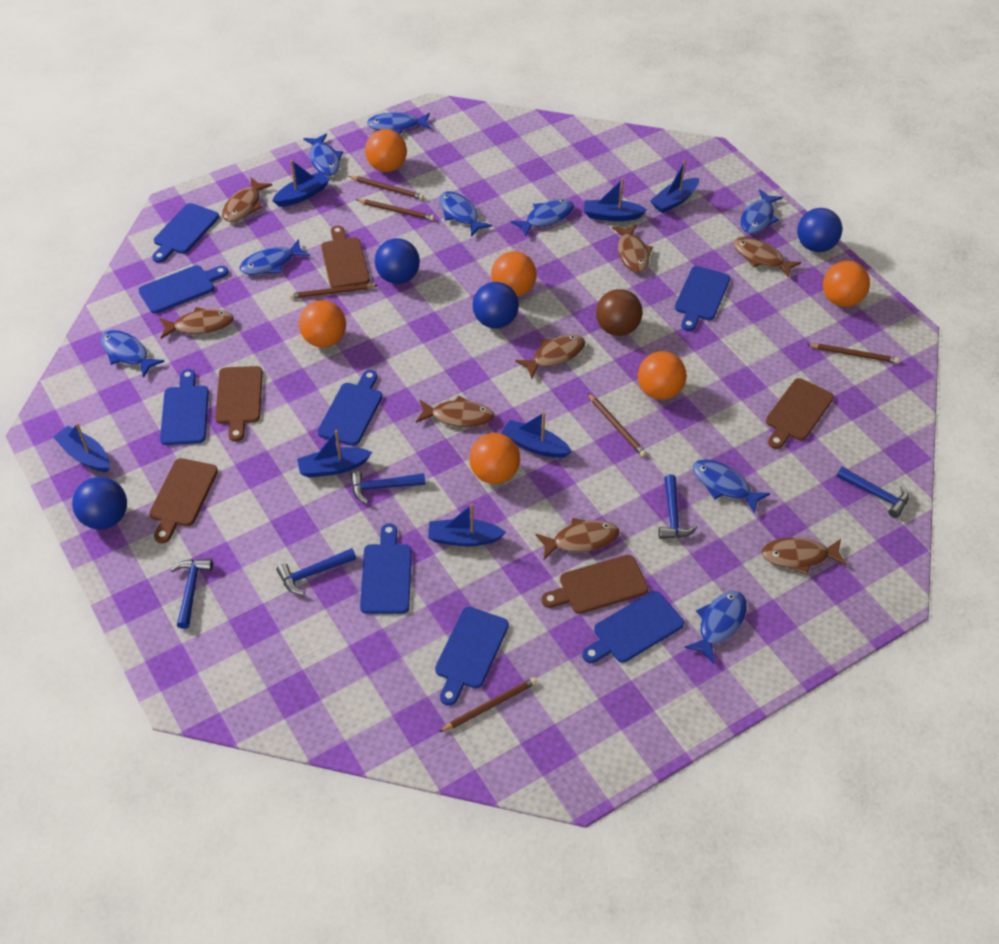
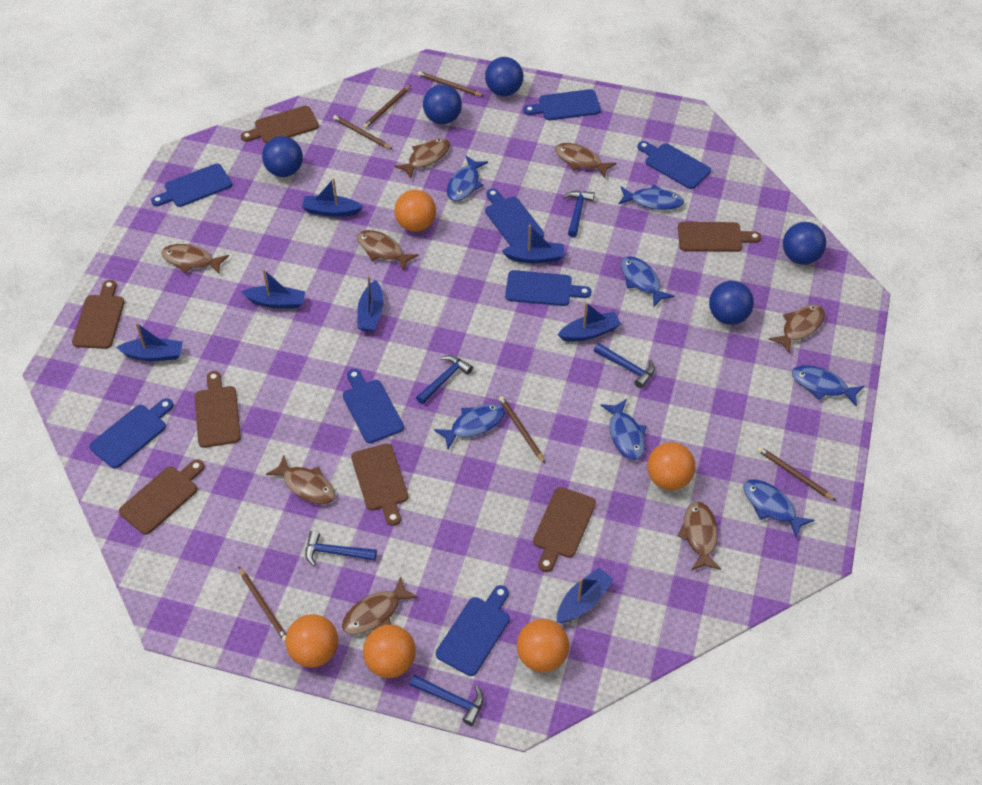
blue ball: [72,477,127,529] [375,238,420,284] [472,282,519,329] [797,208,842,252] = 4 -> [262,136,303,177] [423,84,462,124] [485,57,523,96] [709,281,754,325] [783,222,826,265] = 5
blue fish: [100,330,165,378] [239,239,310,275] [303,133,343,176] [367,112,431,135] [439,191,492,236] [510,199,574,237] [684,591,747,664] [693,460,771,514] [741,189,783,234] = 9 -> [434,404,505,449] [447,156,488,201] [600,399,646,460] [618,185,684,210] [621,256,675,307] [743,480,814,538] [792,365,865,407] = 7
brown ball: [596,289,643,336] = 1 -> none = 0
brown cutting board: [149,458,218,543] [215,366,263,442] [321,226,370,288] [541,555,648,614] [766,378,834,449] = 5 -> [72,280,125,349] [119,460,204,535] [194,371,241,448] [241,106,319,144] [351,444,409,526] [533,487,596,572] [678,222,762,252] = 7
orange ball: [299,300,346,348] [365,129,407,172] [469,433,520,484] [491,251,536,297] [638,351,686,400] [823,261,870,307] = 6 -> [285,614,338,667] [363,624,416,678] [394,190,436,232] [517,619,569,672] [647,442,696,490] = 5

